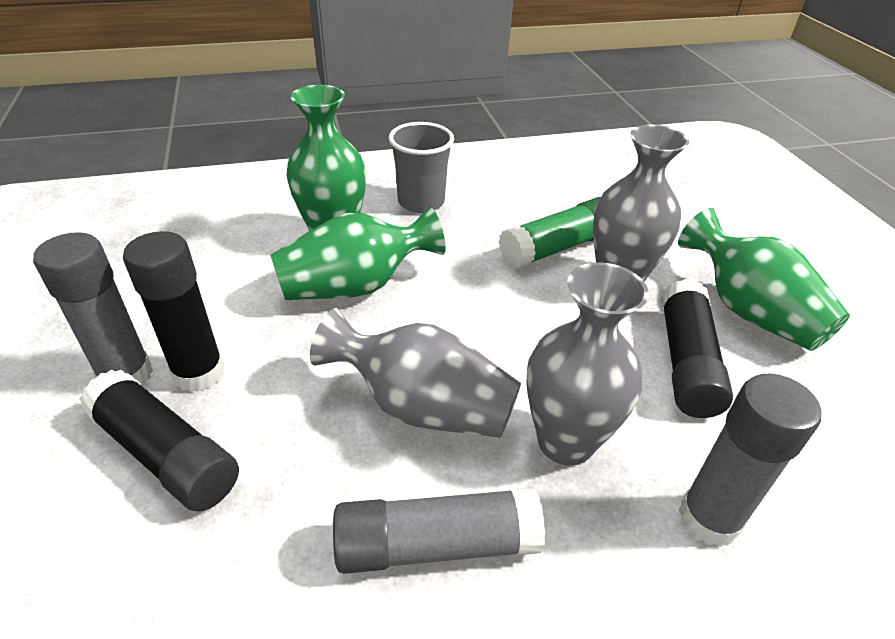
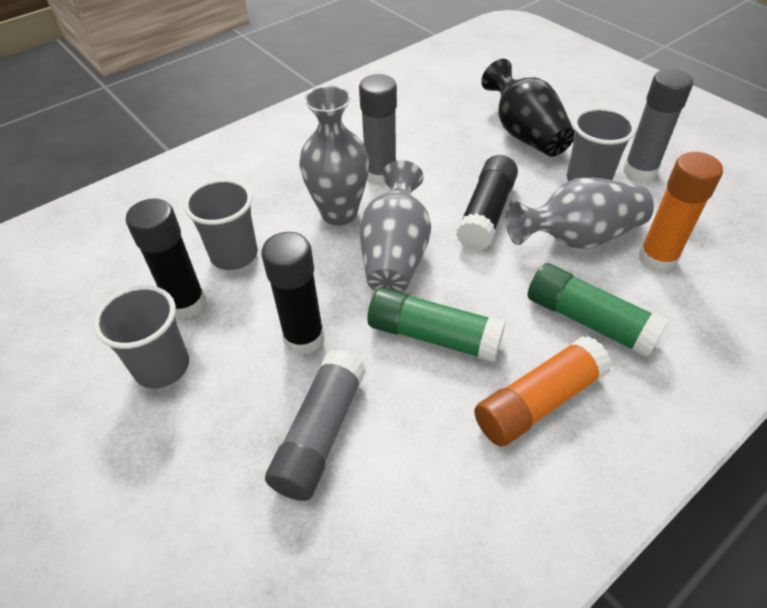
black vase: none = 0 -> [481,59,574,157] = 1
green glue stick: [498,197,601,269] = 1 -> [367,287,506,362] [528,263,669,358] = 2
green vase: [271,206,446,300] [286,85,366,231] [678,208,850,351] = 3 -> none = 0
grey cup: [389,122,454,213] = 1 -> [93,285,189,388] [184,179,258,270] [567,107,636,181] = 3
orange glue stick: none = 0 -> [474,336,612,446] [638,152,723,273] = 2

